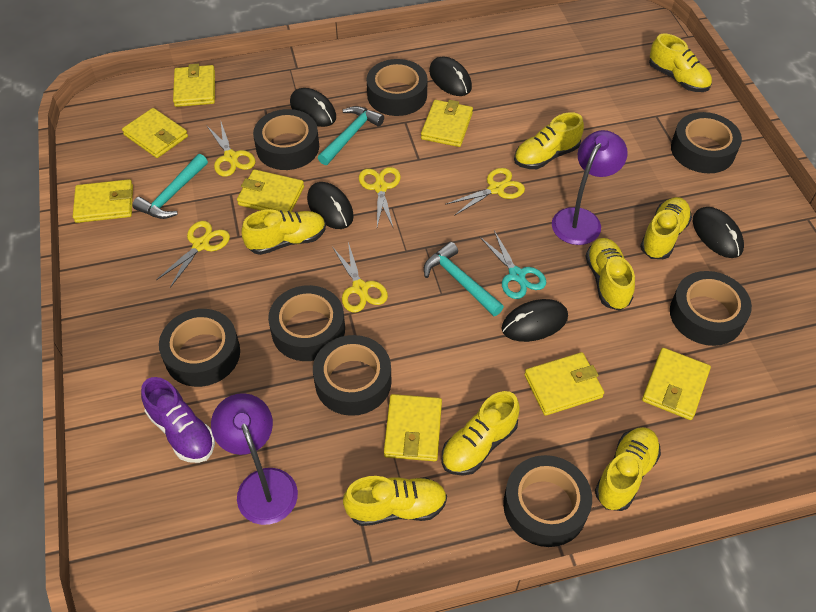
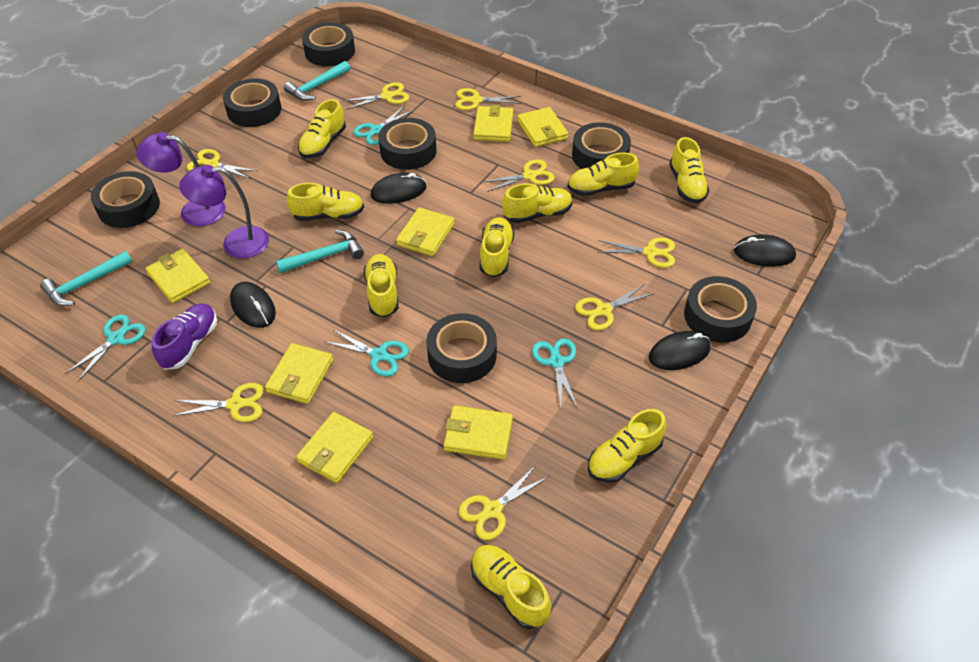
black mouse: [290,88,336,127] [307,182,354,229] [429,57,472,96] [502,299,568,342] [693,207,744,258] = 5 -> [230,282,276,328] [371,173,426,204] [649,331,711,370] [734,234,796,267] = 4
black tape: [159,309,240,387] [253,109,319,170] [268,285,345,361] [313,335,392,416] [367,59,428,116] [503,455,592,547] [670,271,752,346] [671,112,742,173] = 8 -> [91,171,160,228] [223,78,281,127] [302,22,355,66] [378,118,436,170] [426,313,497,383] [572,122,631,169] [684,276,757,342] = 7
turquoise scissors: [480,230,546,299] = 1 -> [65,314,146,382] [325,329,409,377] [353,106,414,145] [532,338,578,410] = 4
yellow scissors: [156,221,230,288] [206,122,255,177] [333,242,388,313] [359,167,401,227] [445,168,525,216] = 5 -> [172,383,264,422] [187,149,258,179] [343,82,409,110] [455,88,521,110] [459,465,548,540] [483,160,555,192] [575,284,655,330] [598,238,675,268] = 8
yellow shoe: [241,209,326,255] [343,476,447,526] [442,391,520,476] [514,112,584,169] [586,238,635,311] [595,427,661,511] [640,197,692,259] [649,33,712,92] = 8 -> [287,183,364,221] [298,99,346,158] [364,254,399,317] [471,545,551,629] [480,217,514,277] [502,183,573,223] [567,152,639,196] [588,409,666,483] [669,137,709,204] = 9
yellow wallet: [73,179,133,223] [122,108,188,158] [173,64,215,107] [237,169,304,212] [384,394,442,461] [421,100,473,147] [524,352,604,416] [642,348,711,420] = 8 -> [145,249,210,303] [265,343,333,404] [296,412,373,483] [396,207,454,256] [444,406,513,460] [473,104,513,142] [517,107,568,147] = 7

